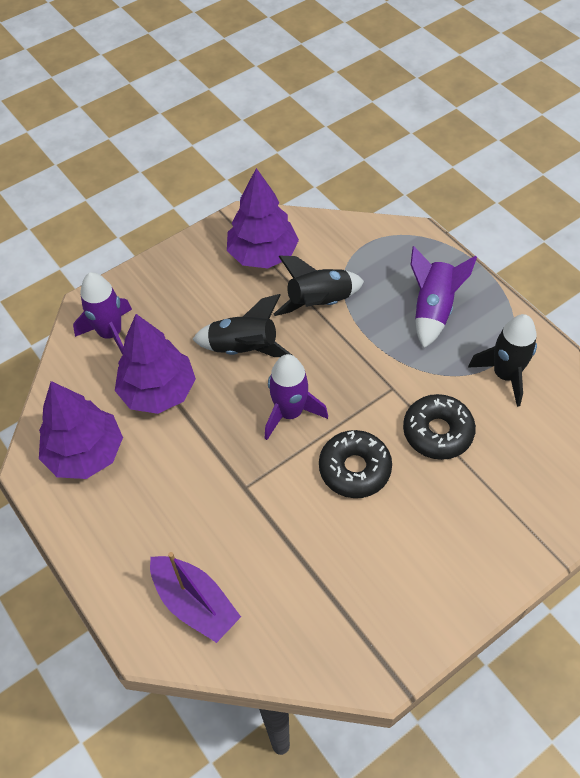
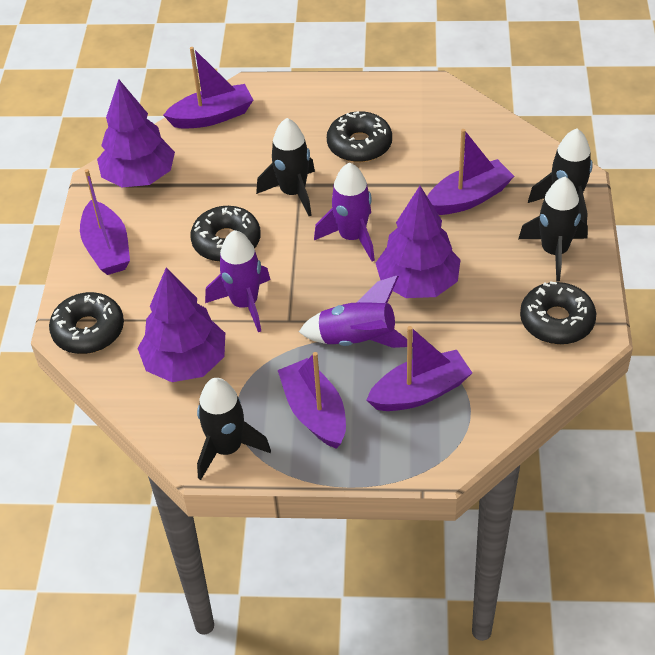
black donut: [319,430,392,498] [403,394,476,460] = 2 -> [49,292,124,354] [190,206,261,262] [327,111,392,162] [520,281,596,344] = 4
black rocket: [193,294,292,357] [274,256,364,316] [468,314,537,407] = 3 -> [197,378,271,480] [256,118,315,216] [518,177,588,281] [528,129,593,224] = 4
purple boat: [150,552,241,643] = 1 -> [80,169,130,275] [163,47,253,129] [278,352,346,449] [367,326,472,411] [427,129,514,215] = 5

